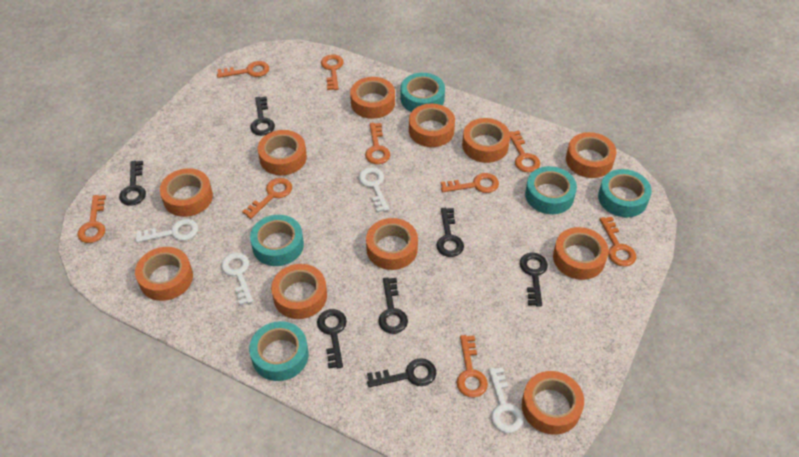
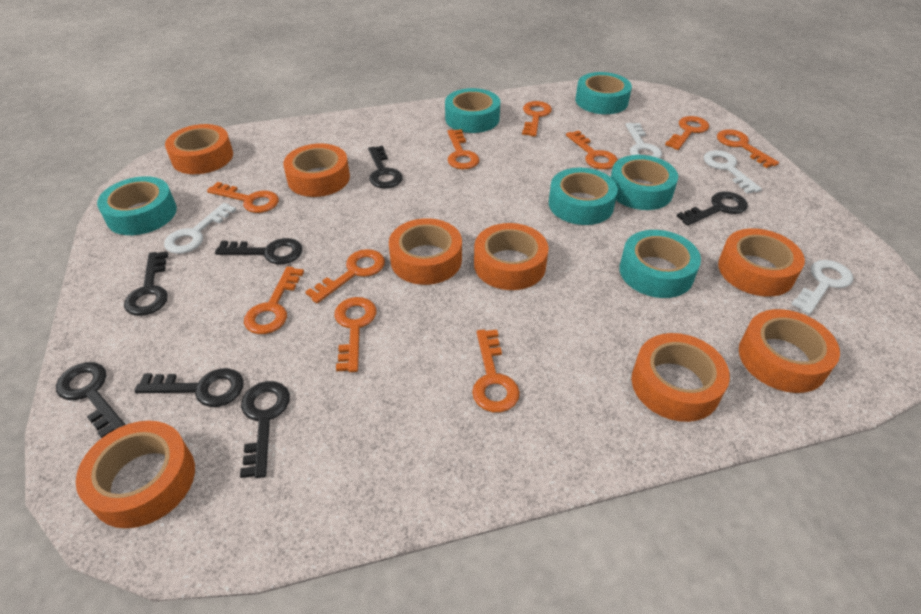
orange key: [77,195,106,243] [217,61,269,78] [242,178,292,219] [321,54,344,90] [365,123,390,164] [441,173,499,193] [456,335,488,398] [510,131,540,173] [600,217,636,267] = 9 -> [207,182,279,213] [244,266,304,334] [305,249,385,303] [334,297,377,372] [447,129,480,169] [472,329,520,413] [522,101,552,137] [566,130,618,169] [665,116,709,150] [717,129,779,168] = 10
orange tape: [135,247,193,301] [160,168,213,217] [258,130,307,175] [271,264,327,319] [350,77,395,119] [366,218,418,270] [409,104,455,147] [462,118,510,163] [522,371,584,435] [553,227,609,280] [566,132,617,178] = 11 -> [76,421,195,528] [165,124,233,174] [283,143,350,197] [389,218,462,285] [474,223,549,290] [631,333,730,422] [718,228,805,297] [739,309,840,393] = 8
turquoise tape: [249,321,309,381] [250,215,304,266] [401,73,445,112] [525,166,577,214] [598,169,652,217] = 5 -> [97,176,177,235] [445,88,500,133] [549,168,618,225] [576,72,632,114] [611,155,678,210] [619,230,701,298] = 6

